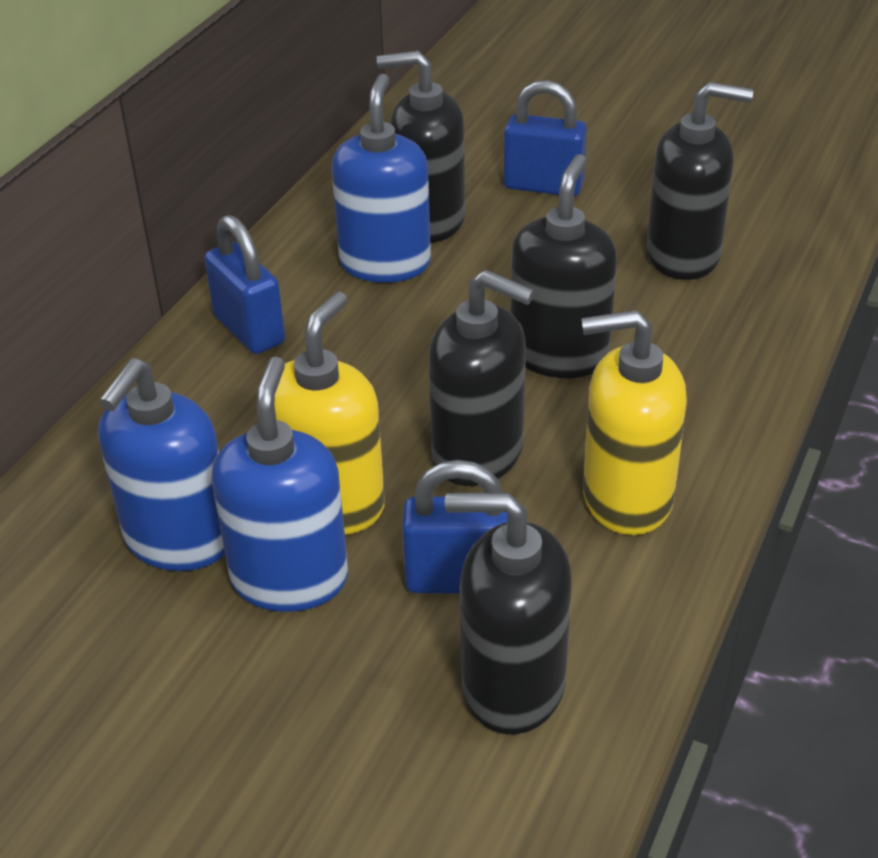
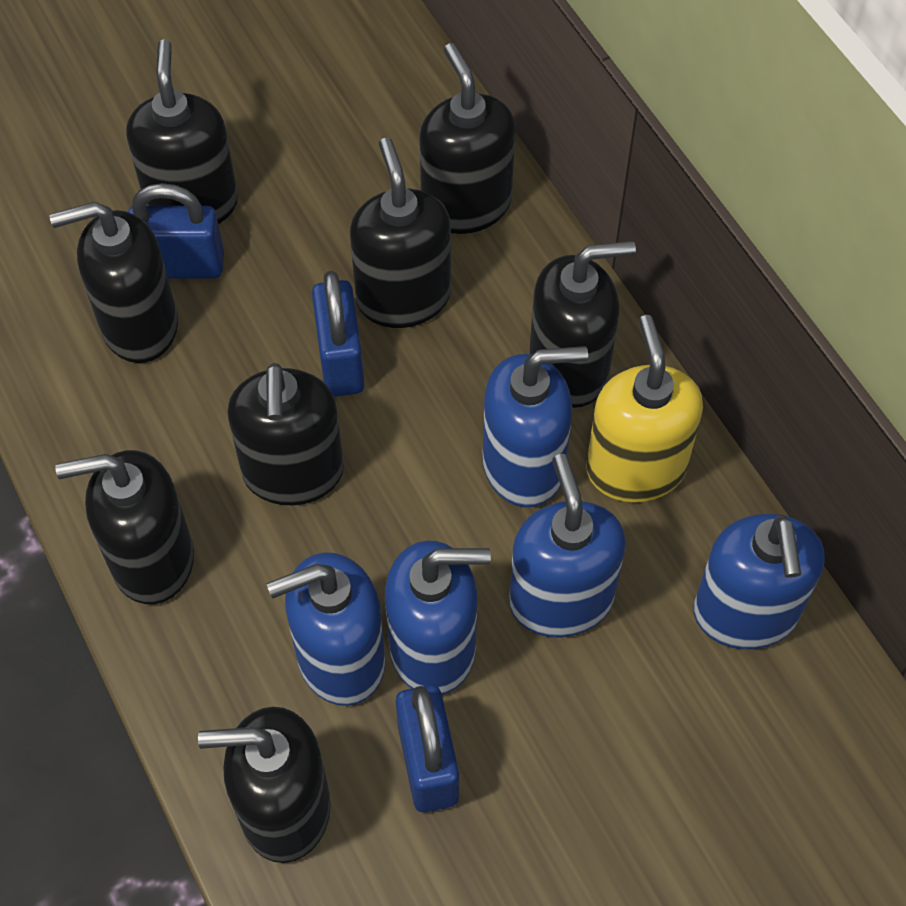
black soap dispenser: [377,51,465,243] [428,270,534,486] [445,493,572,734] [510,154,617,378] [647,82,753,280] = 5 -> [50,202,178,363] [55,450,194,604] [126,39,238,224] [198,707,331,863] [227,363,344,505] [350,138,451,328] [419,43,515,234] [529,241,636,408] = 8
blue soap dispenser: [98,358,225,571] [212,357,348,612] [331,74,431,283] = 3 -> [267,552,385,706] [385,541,491,695] [482,346,588,507] [509,454,626,638] [694,514,825,649] = 5
yellow soap dispenser: [275,292,385,535] [581,310,687,535] = 2 -> [586,315,703,503] = 1

